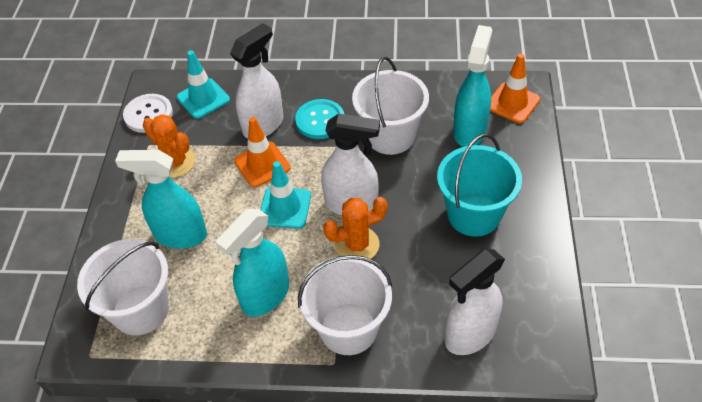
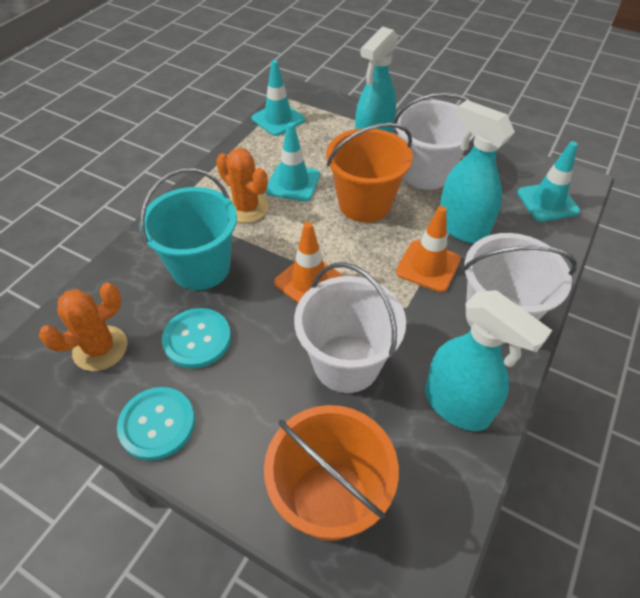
orange bucket: none = 0 -> [264,405,399,541] [326,123,413,222] = 2
turquoise button: [295,99,344,139] = 1 -> [117,387,195,461] [162,308,231,368] = 2
turquoise traffic cone: [177,50,230,119] [261,161,311,229] = 2 -> [252,60,305,136] [266,122,320,202] [517,141,580,222] = 3
white button: [123,94,173,133] = 1 -> none = 0
white spray bottle: [230,23,284,139] [321,113,380,215] [445,249,505,355] = 3 -> none = 0

